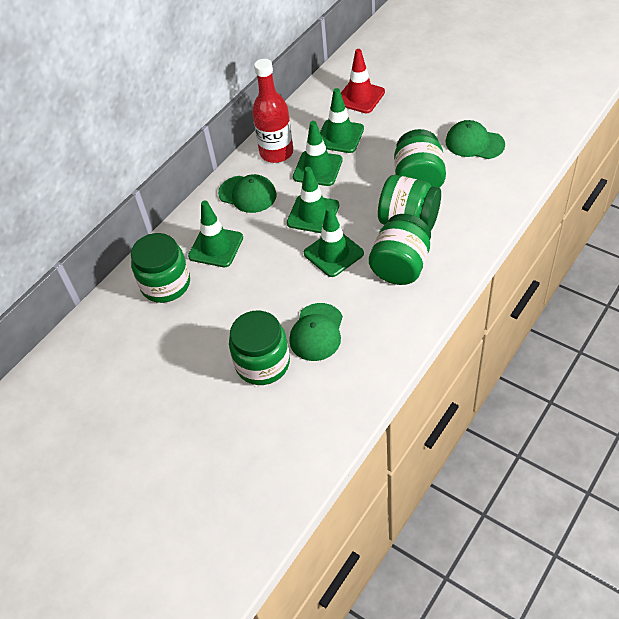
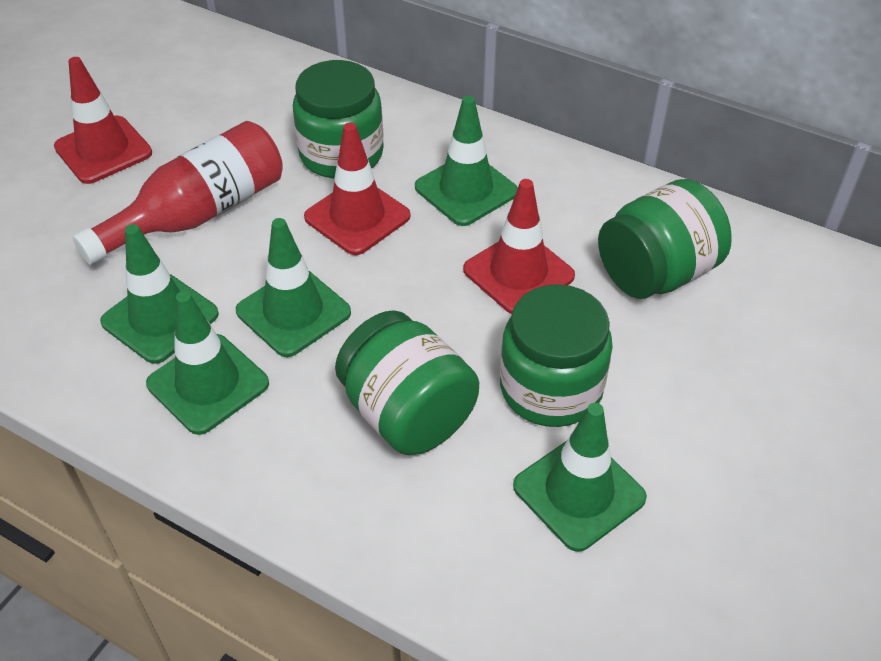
green cap: [218,174,277,213] [289,303,343,361] [445,120,505,159] = 3 -> none = 0
green jar: [131,233,190,303] [229,310,290,385] [369,214,431,285] [378,175,441,231] [394,129,446,188] = 5 -> [293,60,384,178] [335,310,479,455] [500,284,613,427] [598,179,732,299] = 4
red traffic cone: [341,49,385,113] = 1 -> [54,57,152,184] [304,123,411,255] [463,179,575,314] = 3

